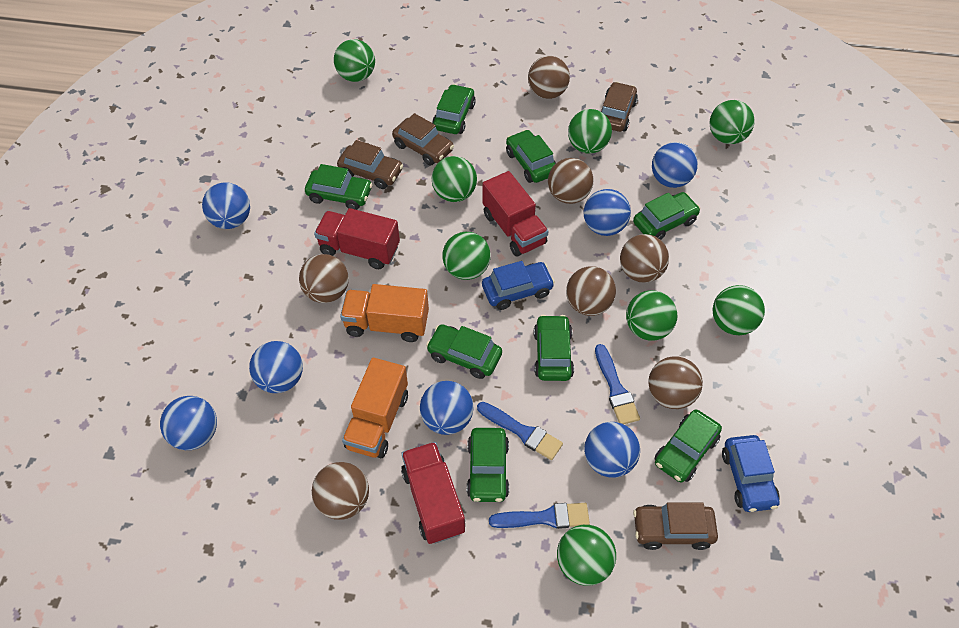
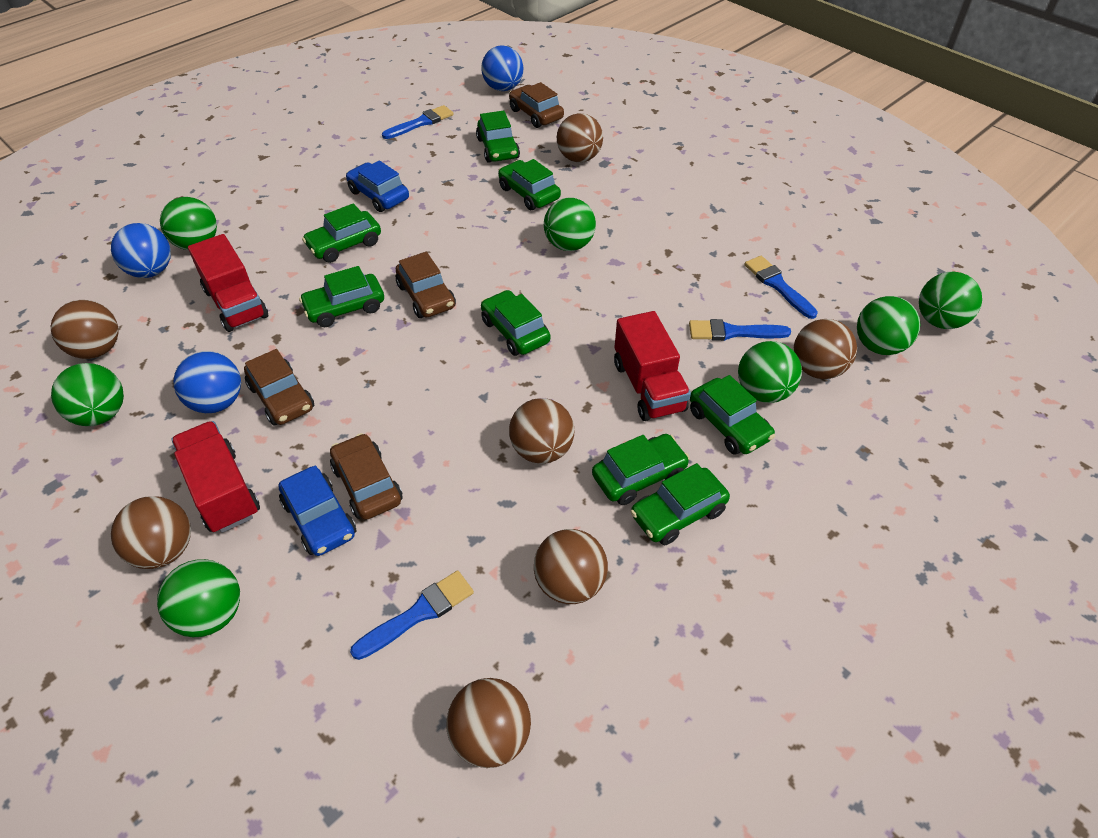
blue ball: [160,396,217,450] [202,182,250,229] [249,341,303,393] [420,381,473,435] [584,189,631,236] [584,422,640,477] [652,142,698,188] = 7 -> [111,223,171,278] [173,351,241,413] [481,45,523,91] = 3
blue brush: [477,402,563,460] [489,503,590,529] [595,344,640,424] = 3 -> [350,571,474,660] [382,105,454,139] [689,319,791,341] [745,256,818,319] = 4
green ball: [334,39,375,82] [432,156,477,202] [442,232,491,280] [557,525,616,586] [568,109,612,154] [626,290,677,341] [710,100,755,144] [713,285,765,335] = 8 -> [51,363,124,426] [157,559,240,637] [160,197,217,250] [544,198,596,251] [738,341,802,403] [857,296,920,355] [919,272,982,329] = 7
orange truck: [340,284,429,342] [342,358,408,458] = 2 -> none = 0

